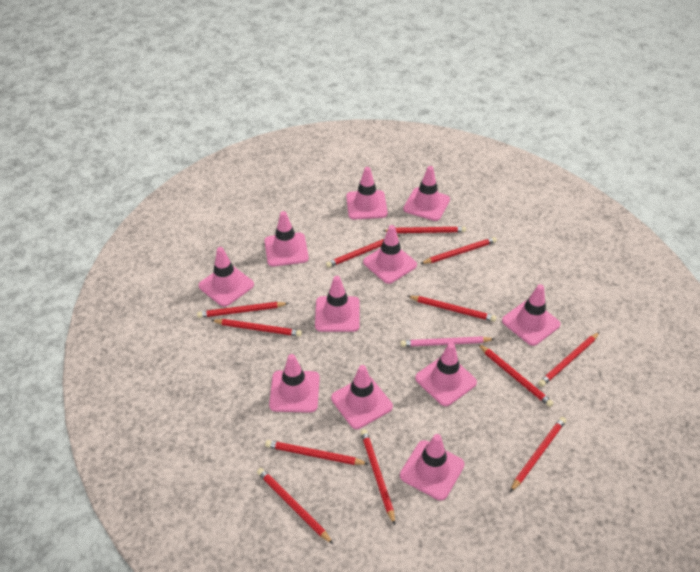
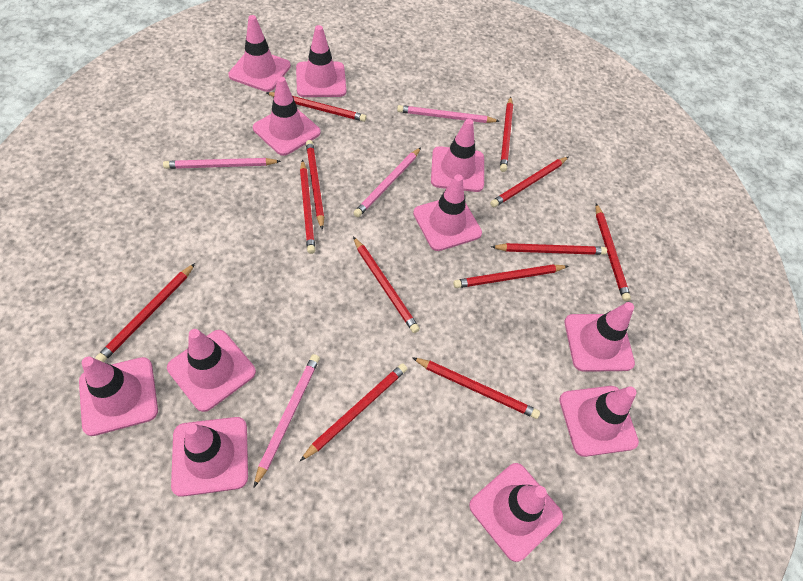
pink pencil: [401,336,494,347] = 1 -> [163,158,281,169] [254,354,320,487] [354,147,421,217] [397,105,499,123] = 4

